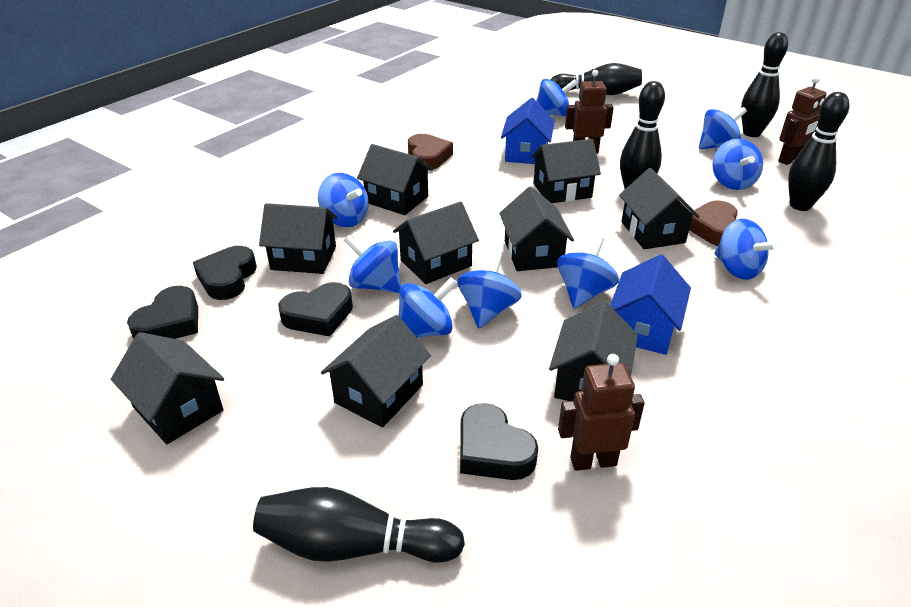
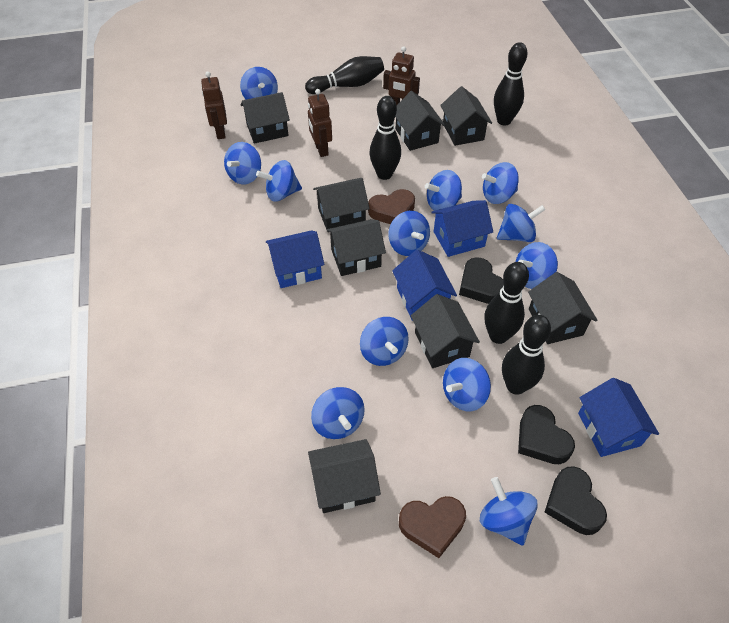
black heart: [127,286,198,339] [193,246,257,300] [278,282,353,336] [460,403,538,480] = 4 -> [459,257,504,304] [518,405,575,464] [544,466,607,535] = 3
black house: [111,332,224,444] [259,203,338,274] [321,315,431,427] [357,144,433,215] [393,202,479,284] [499,187,574,271] [531,139,601,203] [549,301,638,401] [619,168,700,249] = 9 -> [241,92,290,144] [308,439,381,513] [313,178,370,232] [326,219,386,276] [395,91,445,151] [411,294,480,368] [440,86,492,146] [528,272,598,344] = 8
blue house: [501,98,555,164] [610,254,691,355] = 2 -> [266,230,325,288] [392,250,457,321] [431,200,493,257] [578,378,659,457] = 4
blue spinning top: [318,173,369,227] [344,235,401,293] [398,277,457,338] [457,251,521,328] [536,79,578,116] [557,236,619,308] [699,107,747,149] [712,138,763,190] [715,219,778,280] = 9 -> [224,142,261,185] [240,67,278,99] [256,160,302,202] [311,387,365,439] [360,317,409,366] [388,211,430,256] [425,170,462,211] [443,358,491,411] [480,477,538,545] [482,162,519,204] [497,204,545,242] [516,242,558,289] = 12

